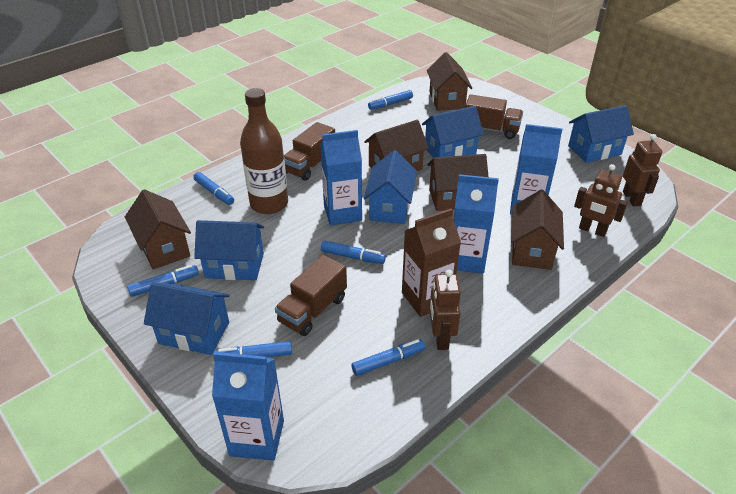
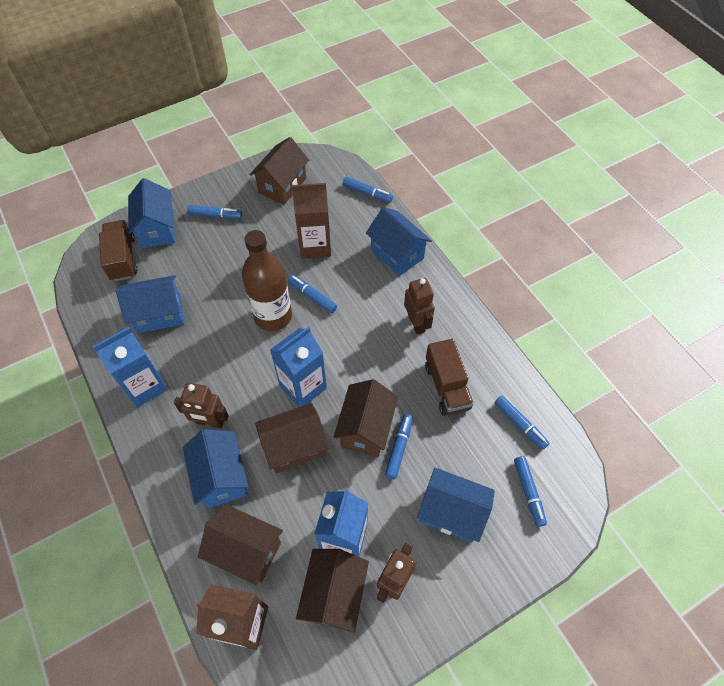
blue carton: [212,352,284,461] [320,130,362,226] [453,174,499,274] [510,124,562,215] = 4 -> [92,327,168,407] [270,326,327,407] [314,489,368,557] = 3
brown carton: [402,208,461,317] = 1 -> [196,584,268,650] [292,183,331,259] = 2
brown truck: [275,255,347,336] [284,122,335,181] [465,94,523,139] = 3 -> [99,220,138,281] [425,339,474,416] = 2

